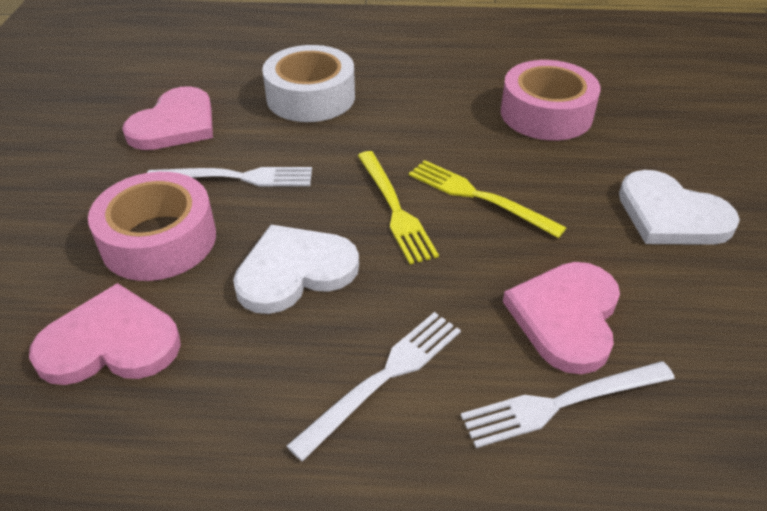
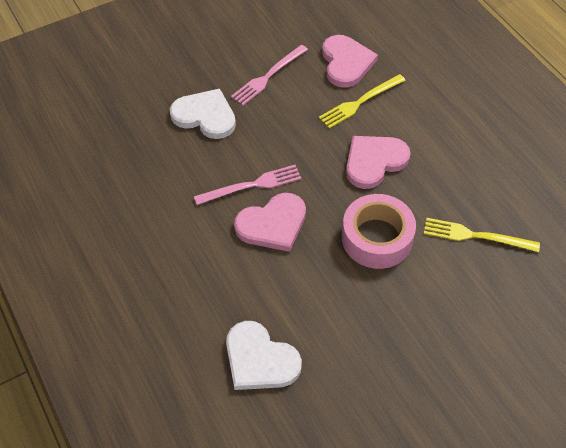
pink fork: none = 0 -> [194,165,302,205] [231,45,308,106] = 2
pink tape: [88,172,216,281] [501,60,601,140] = 2 -> [342,194,416,269] = 1
white fork: [147,167,312,186] [287,312,461,461] [461,361,675,448] = 3 -> none = 0
white tape: [262,45,355,122] = 1 -> none = 0

